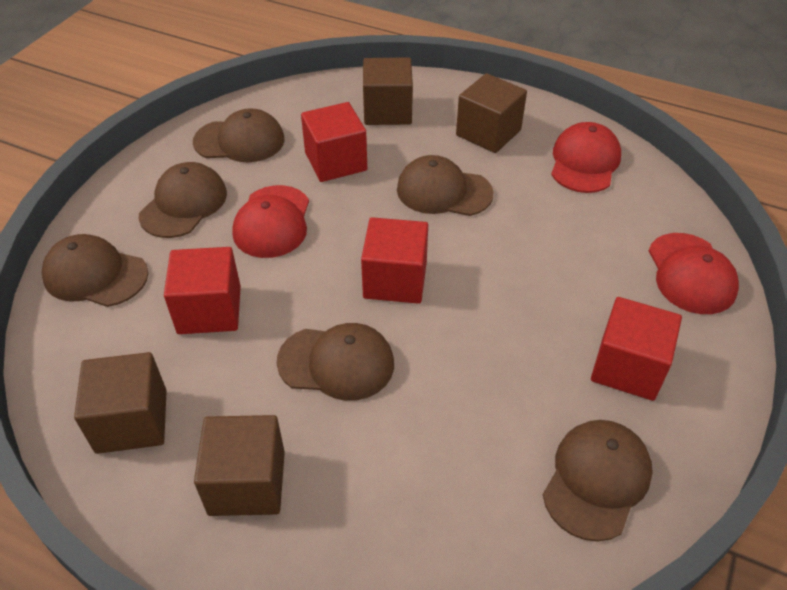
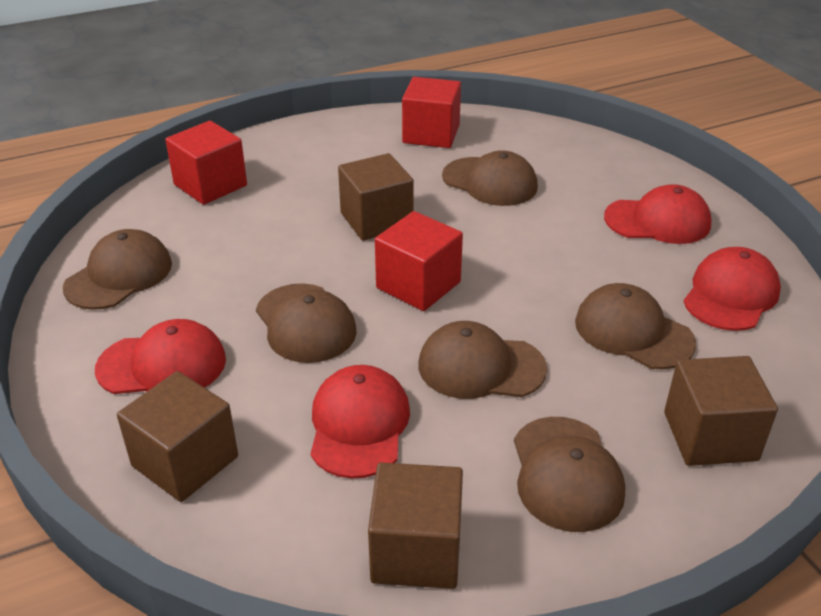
red cap: [232,185,309,258] [551,122,621,193] [649,233,739,314] = 3 -> [95,319,226,394] [310,365,410,479] [604,184,712,244] [683,247,781,331] = 4
red cube: [164,247,241,334] [301,102,367,182] [361,217,428,304] [591,297,682,401] = 4 -> [165,121,247,205] [375,211,463,311] [402,77,461,148] = 3

